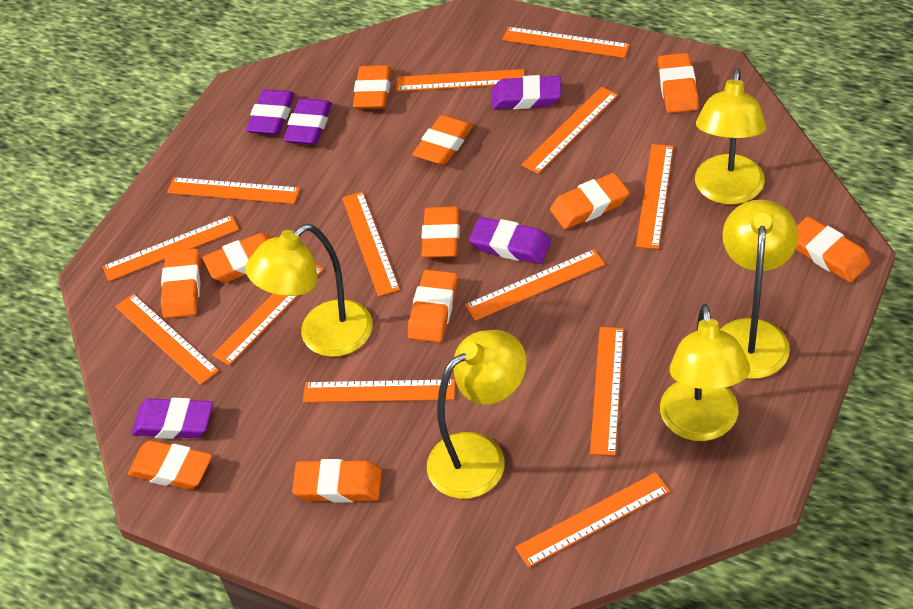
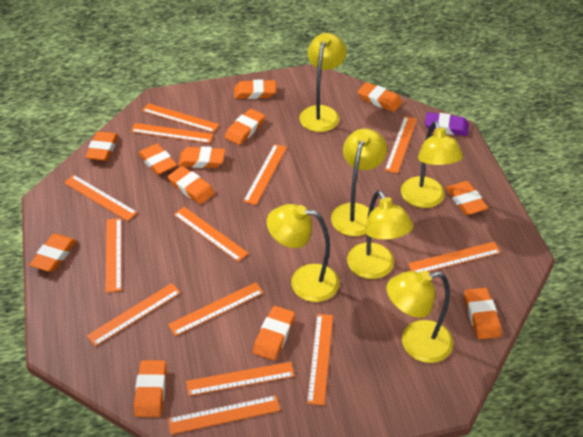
orange eraser: [128,440,212,490] [161,249,201,318] [202,233,274,282] [292,459,382,502] [353,65,391,109] [408,270,457,342] [412,115,473,165] [421,206,460,258] [550,173,629,229] [658,53,699,113] [795,217,870,282] = 11 -> [29,234,77,272] [85,131,119,161] [134,360,167,417] [138,144,177,175] [168,166,215,204] [178,147,225,168] [225,109,265,145] [234,79,276,99] [253,306,295,361] [358,82,402,112] [446,181,488,215] [464,288,501,339] = 12
purple eraser: [131,398,213,439] [246,89,295,135] [283,98,332,145] [469,217,551,264] [492,75,561,109] = 5 -> [425,112,469,136] = 1
yellow lamp: [246,224,373,357] [427,330,527,499] [660,304,750,441] [695,68,766,205] [720,200,798,379] = 5 -> [267,204,339,302] [299,33,346,132] [331,128,387,236] [347,190,413,279] [387,270,453,363] [401,121,463,208] = 6

